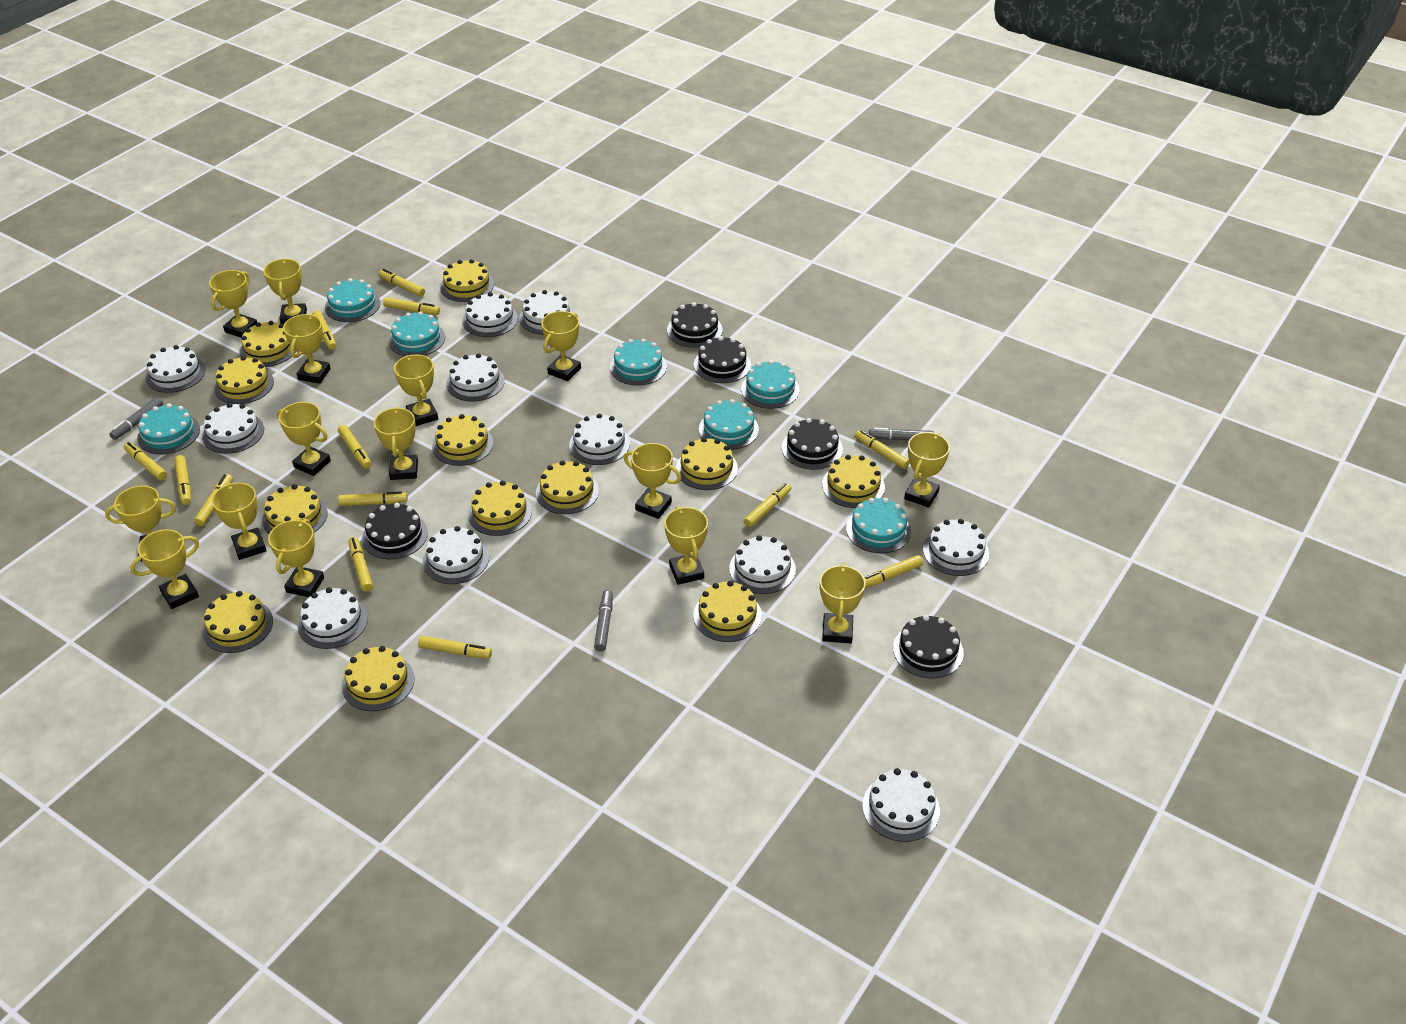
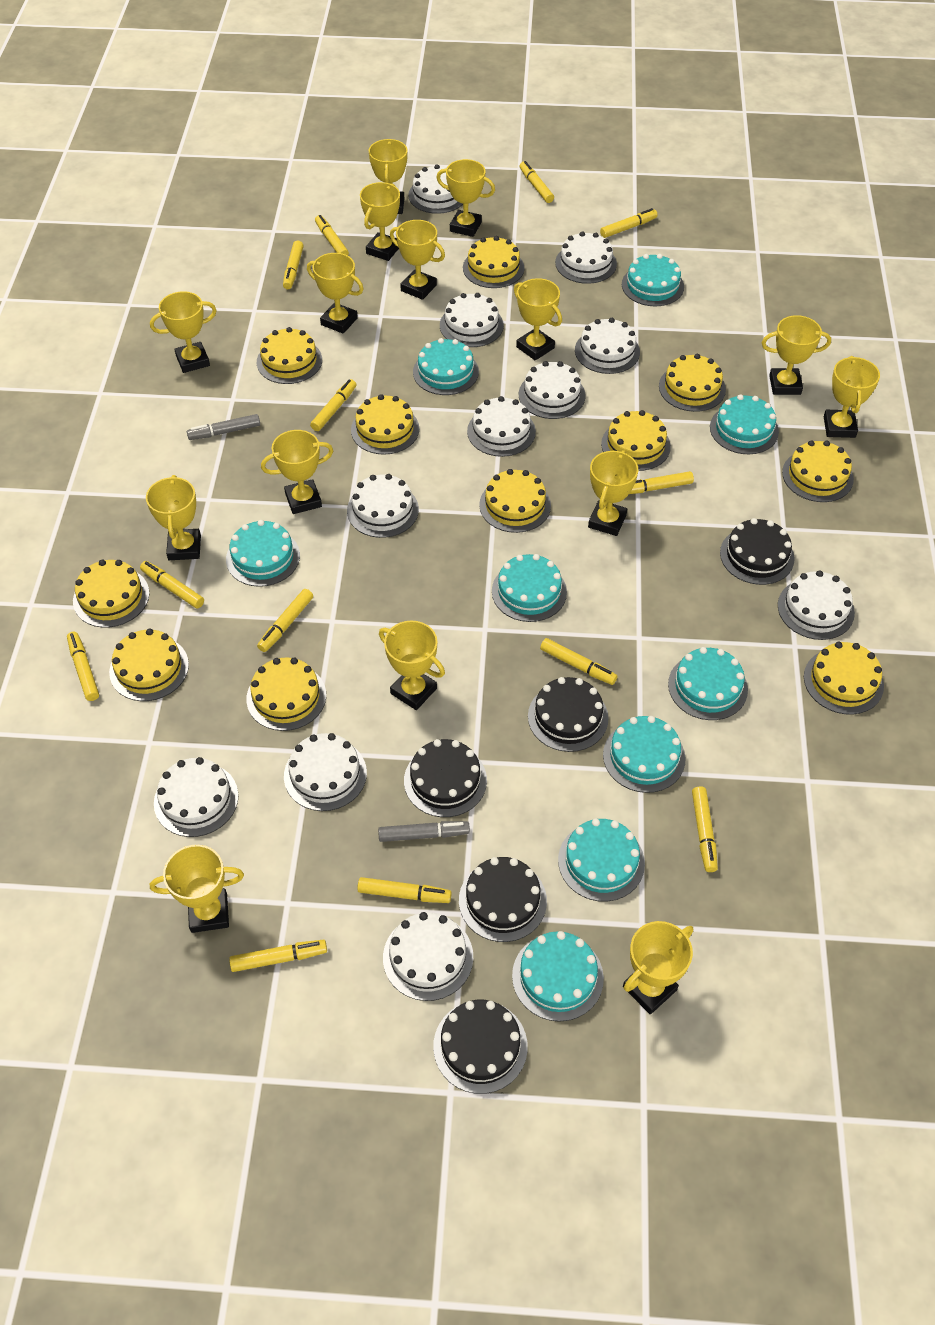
grey marker: [109,397,163,440] [594,590,613,652] [869,428,934,440] = 3 -> [187,414,260,440] [378,821,470,842] = 2
turquoise cake: [137,403,200,454] [325,278,380,322] [389,311,445,356] [610,338,667,386] [699,399,759,450] [741,360,799,409] [846,498,911,554] = 7 -> [226,520,300,587] [413,338,479,395] [492,554,567,622] [512,931,604,1021] [558,819,645,902] [603,716,686,793] [622,254,684,306] [668,647,748,720] [710,394,779,454] = 9
yellow cake: [202,591,273,653] [214,356,274,404] [240,321,296,367] [262,484,328,534] [342,646,415,711] [432,414,493,466] [440,259,494,302] [468,481,532,536] [536,460,599,514] [676,437,738,490] [693,581,762,642] [822,455,885,508] = 12 -> [73,560,149,628] [109,629,189,701] [246,657,326,731] [257,327,322,384] [351,394,419,455] [463,236,524,288] [479,469,551,533] [601,410,671,471] [659,354,726,412] [782,440,854,502] [804,642,884,715] = 11

